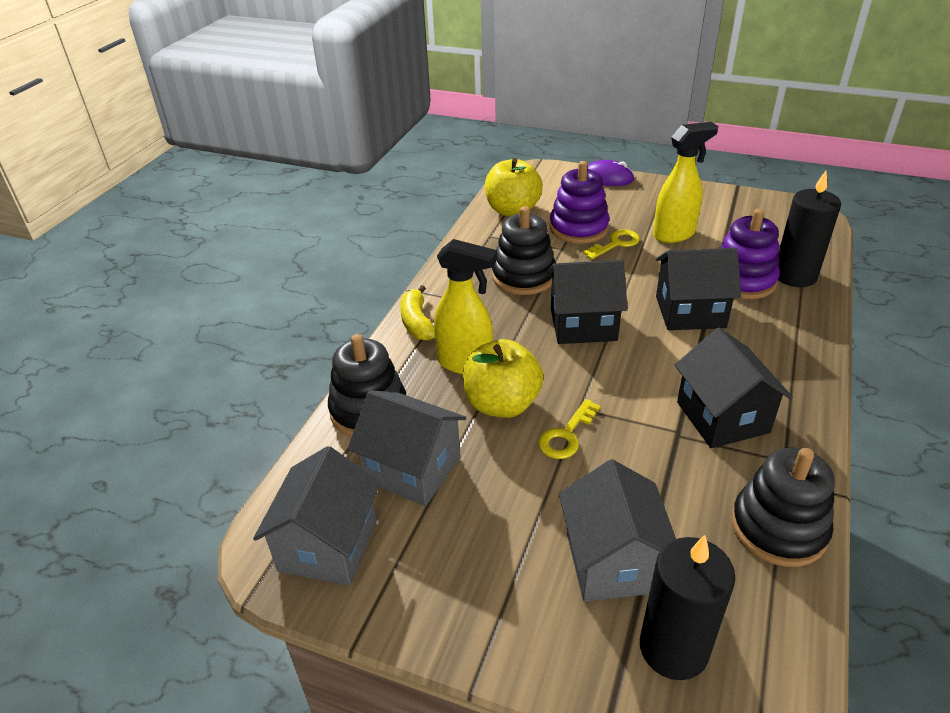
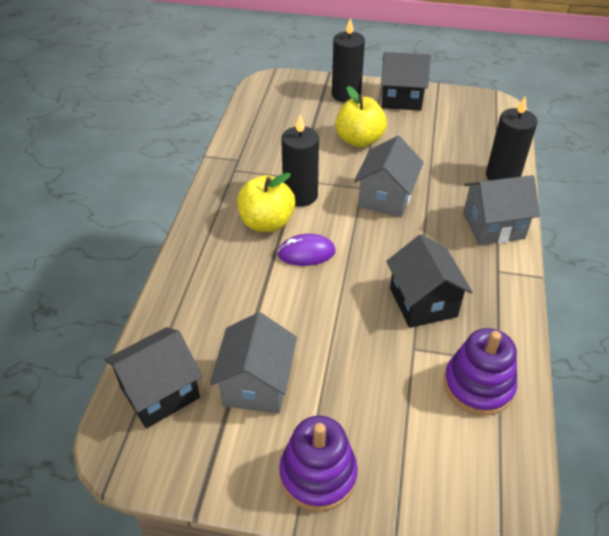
black candle: [640,535,735,680] [778,171,841,287] = 2 -> [281,115,319,207] [332,18,365,103] [486,96,537,181] = 3
black stacking toy: [328,334,406,436] [492,206,556,295] [731,448,835,567] = 3 -> none = 0
yellow banana: [401,285,435,341] = 1 -> none = 0
yellow key: [538,399,600,459] [583,230,640,259] = 2 -> none = 0
yellow spray bottle: [434,239,497,374] [653,122,718,243] = 2 -> none = 0

